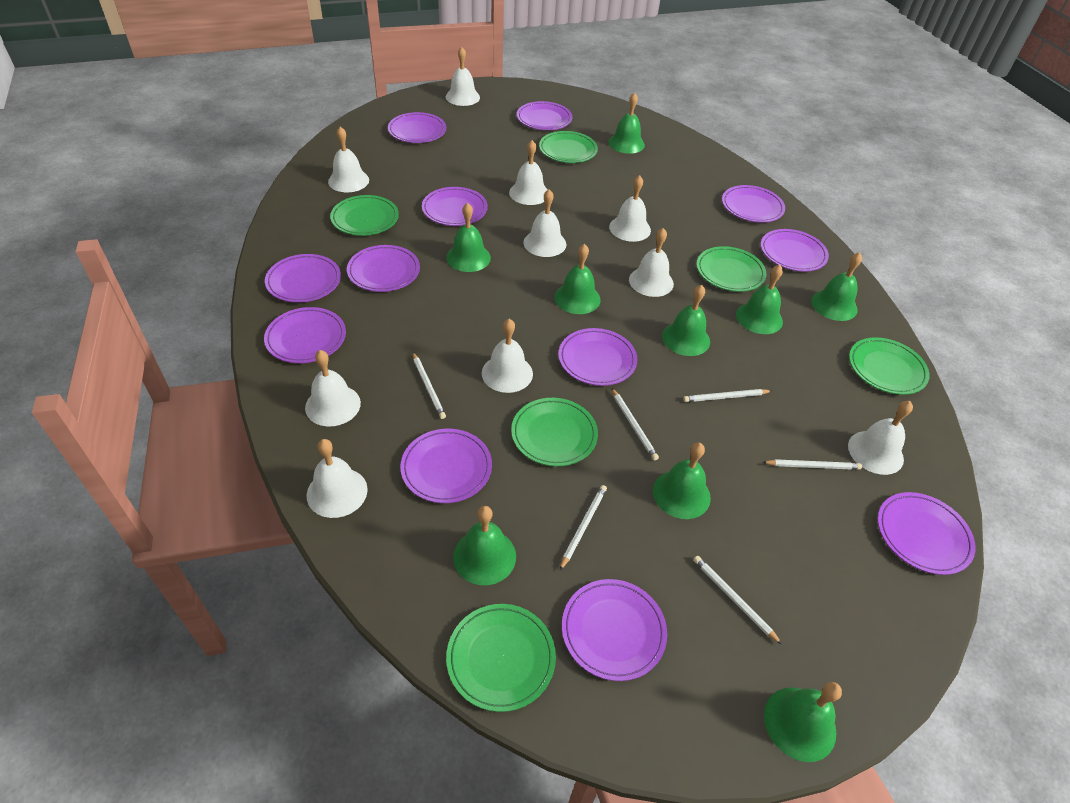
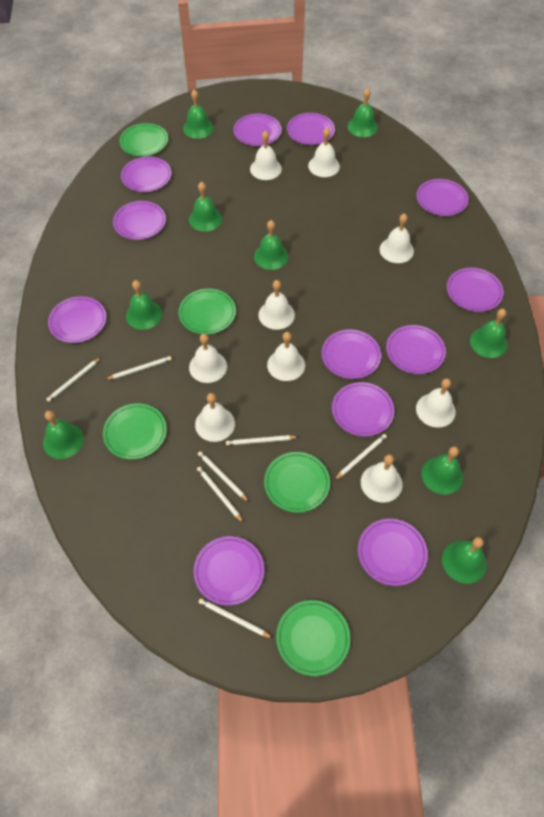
green plate: [330,195,399,236] [446,604,556,712] [511,398,598,467] [539,131,598,163] [697,246,766,292] [849,337,930,395] = 6 -> [103,403,167,460] [119,123,168,156] [178,289,236,335] [264,452,330,513] [276,600,350,676] = 5
white bell: [305,350,361,426] [307,439,368,518] [328,127,369,192] [446,47,480,106] [482,319,533,393] [509,140,547,205] [523,189,566,257] [609,175,651,242] [629,228,674,297] [848,401,913,475] = 10 -> [189,334,227,383] [195,393,235,442] [250,130,282,180] [258,280,295,330] [267,332,305,381] [308,128,340,177] [361,454,402,503] [379,213,414,263] [416,378,456,427] = 9
white pencil: [413,352,446,419] [560,485,607,570] [612,388,659,460] [683,389,772,402] [693,556,782,645] [762,459,862,470] = 6 -> [46,357,101,402] [105,356,172,380] [197,467,243,522] [198,451,249,502] [199,598,272,638] [226,435,298,445] [335,434,387,480] = 7

